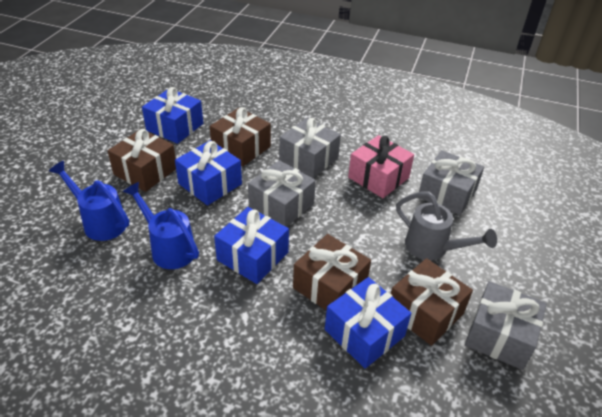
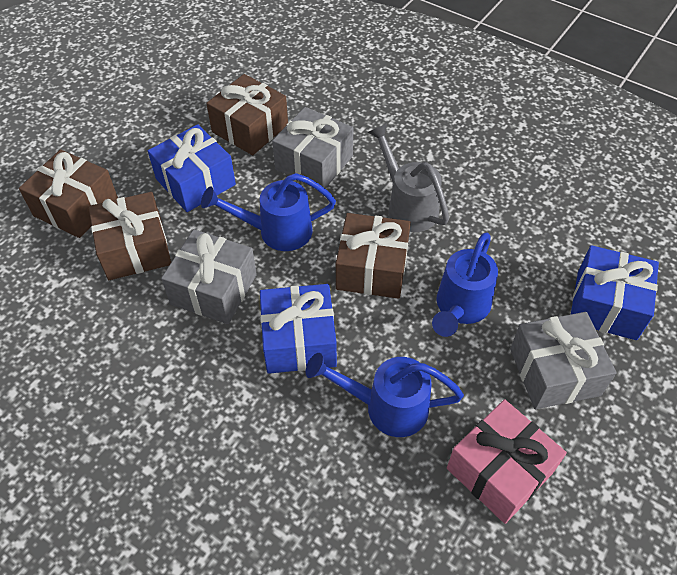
blue gift: [142,87,203,144] [175,140,242,206] [214,207,289,284] [325,277,411,369] = 4 -> [148,124,236,212] [260,284,337,374] [571,245,659,340] = 3
blue watering can: [49,161,129,241] [123,182,199,269] = 2 -> [201,173,336,251] [305,353,464,437] [432,232,498,337] = 3
grey gift: [248,160,316,227] [279,118,341,178] [418,150,484,215] [465,281,547,370] = 4 -> [161,229,257,324] [272,107,354,189] [510,312,617,409] = 3

